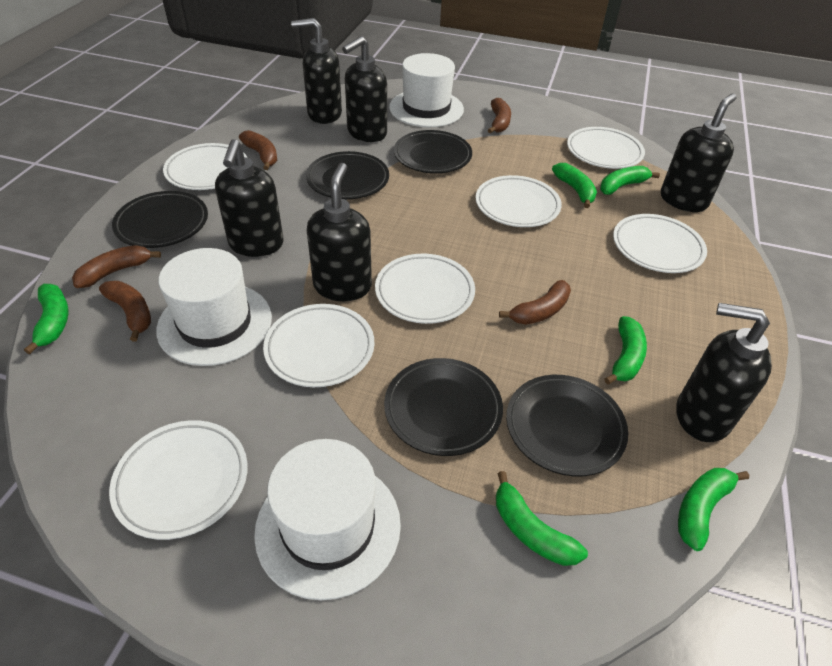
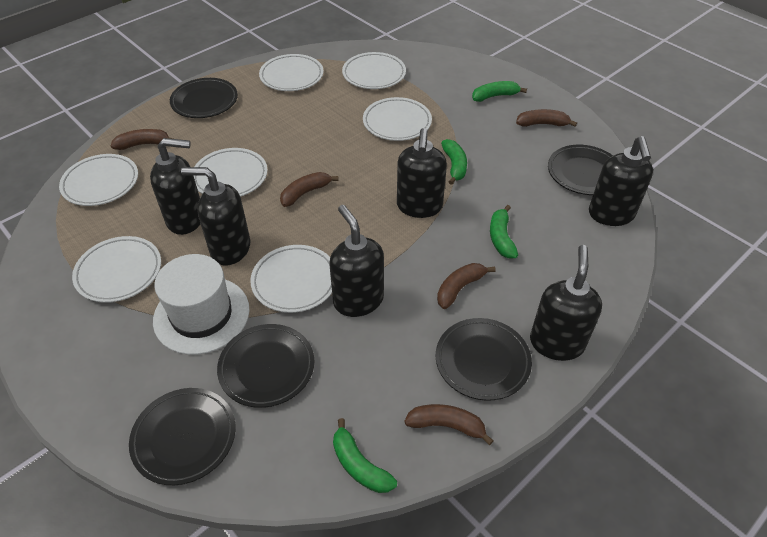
green banana: [24,284,68,354] [496,471,588,566] [552,163,597,208] [600,166,660,195] [604,316,647,384] [678,468,749,551] = 6 -> [333,418,397,493] [441,139,467,185] [472,81,527,102] [490,205,518,258] = 4
white hat: [156,248,272,366] [254,439,401,600] [389,53,464,127] = 3 -> [153,254,250,355] = 1

